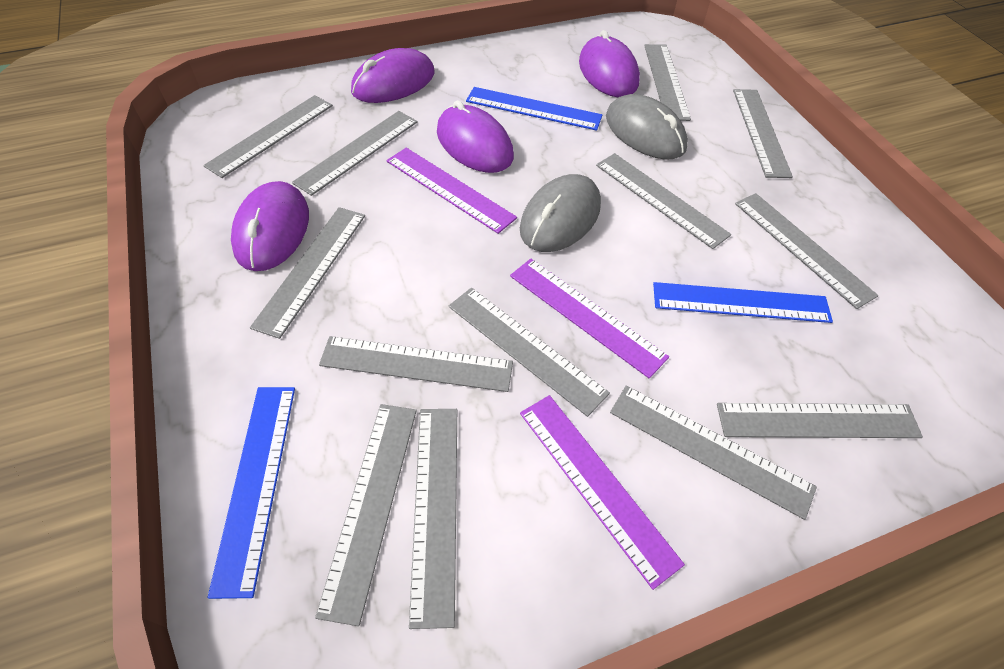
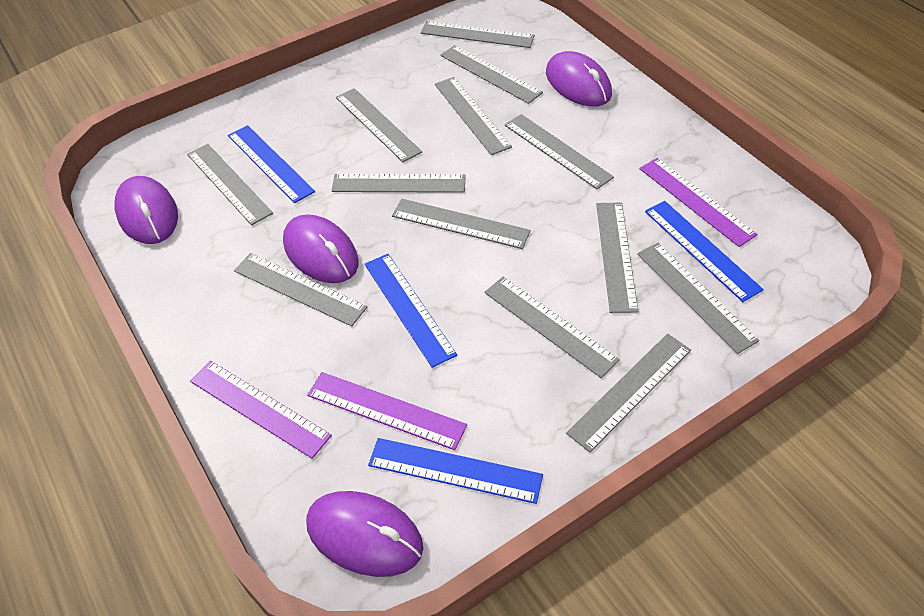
blue ruler: [207,387,295,599] [466,87,602,131] [653,282,833,323] = 3 -> [228,125,315,203] [365,254,457,368] [368,438,543,504] [645,201,764,302] = 4
grey mouse: [520,174,601,252] [606,94,688,159] = 2 -> none = 0

